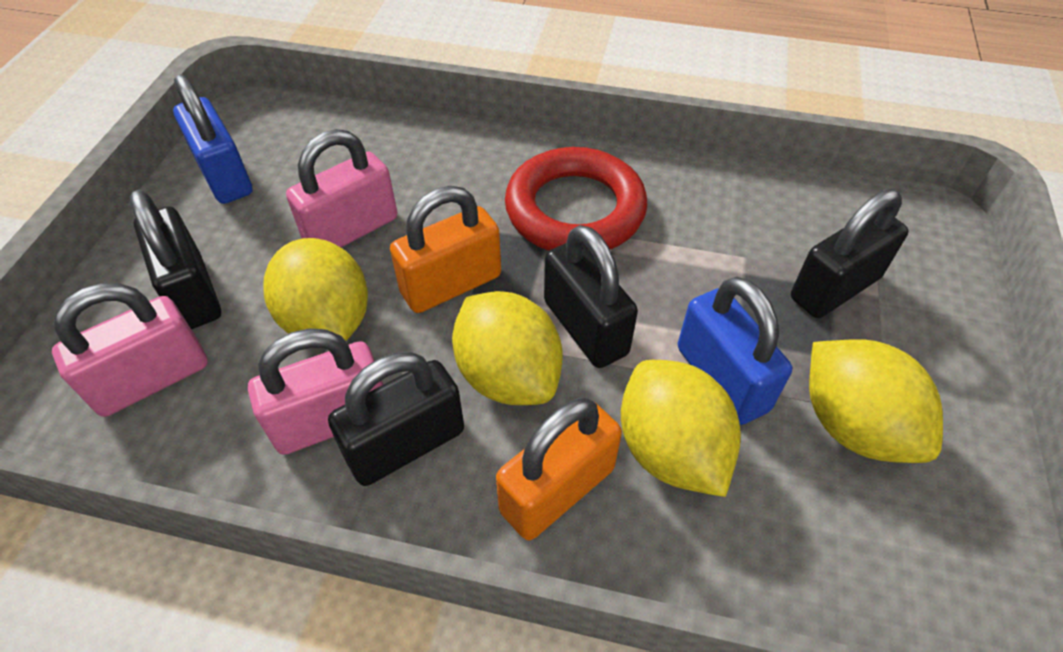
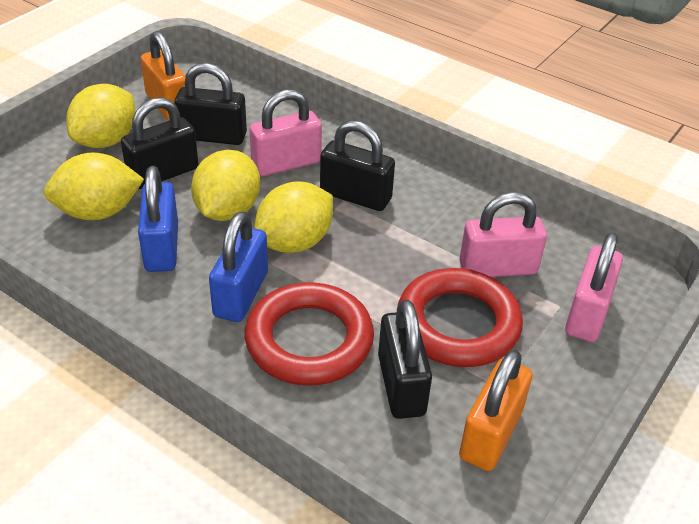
red ring: [505,147,647,251] = 1 -> [245,282,374,386] [397,268,523,367] = 2

